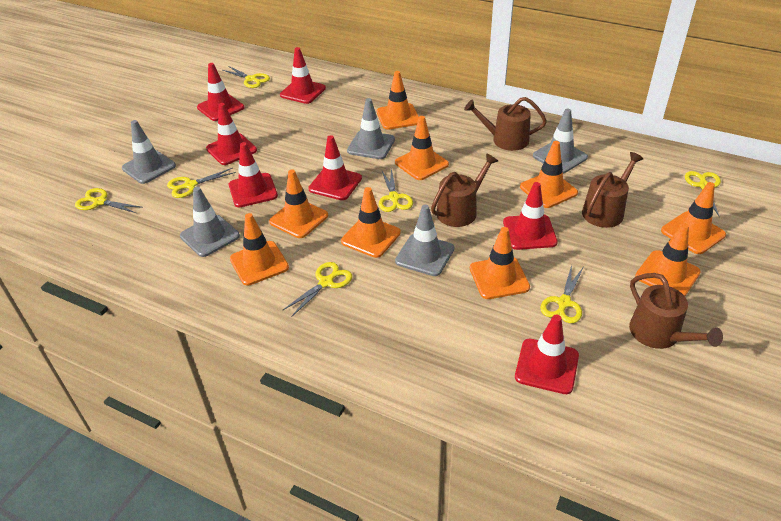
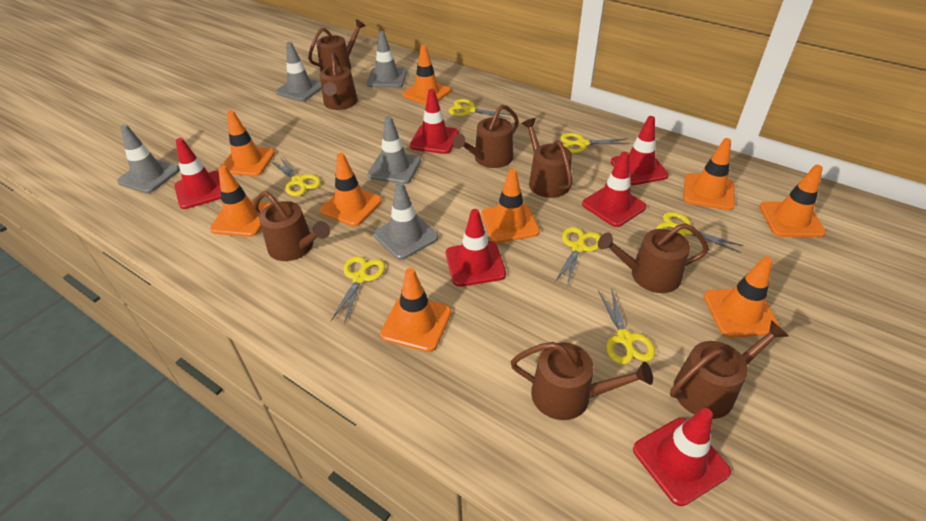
brown watering can: [431,153,498,227] [464,97,547,151] [582,152,644,228] [629,273,723,349] = 4 -> [253,191,330,261] [308,19,365,72] [320,52,358,110] [453,105,519,168] [511,342,653,420] [522,118,573,198] [598,223,709,293] [670,320,788,419] = 8
red traffic cone: [197,63,245,121] [206,103,257,165] [229,142,278,207] [280,47,326,104] [308,135,362,200] [503,182,558,250] [515,315,579,394] = 7 -> [174,138,221,209] [410,89,459,154] [446,209,506,287] [582,152,646,227] [611,116,669,185] [633,408,731,506] = 6

